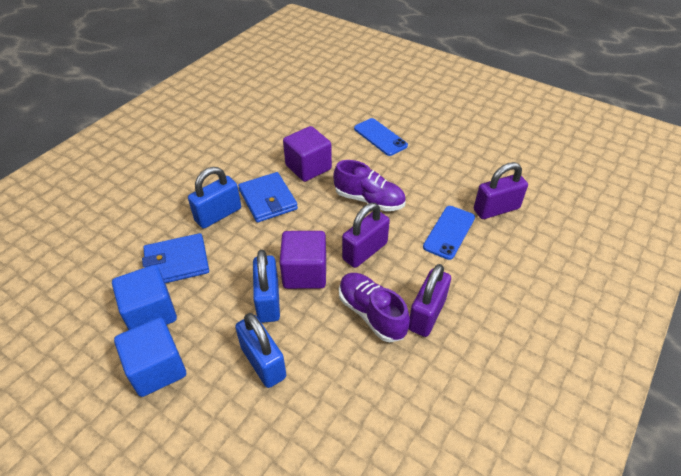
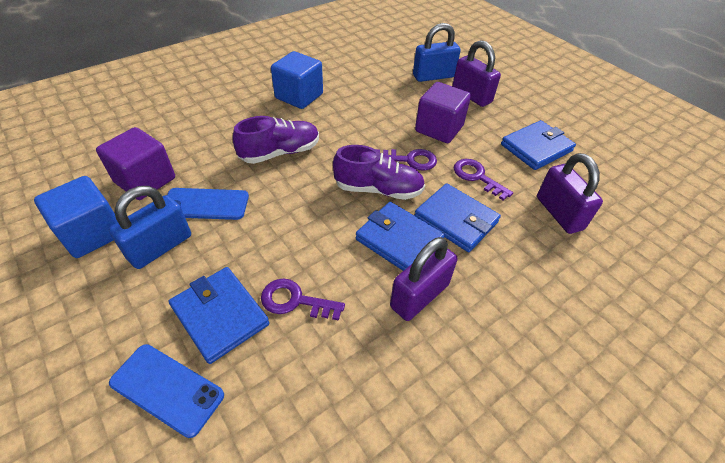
blue padlock: [188,167,241,229] [235,313,286,388] [253,250,280,323] = 3 -> [109,186,191,269] [413,23,461,82] = 2
blue wallet: [142,233,209,283] [238,172,298,223] = 2 -> [169,267,269,364] [356,202,445,271] [414,183,501,252] [501,120,576,170] = 4
purple key: none = 0 -> [261,279,345,321] [375,149,437,171] [454,159,513,201] = 3

